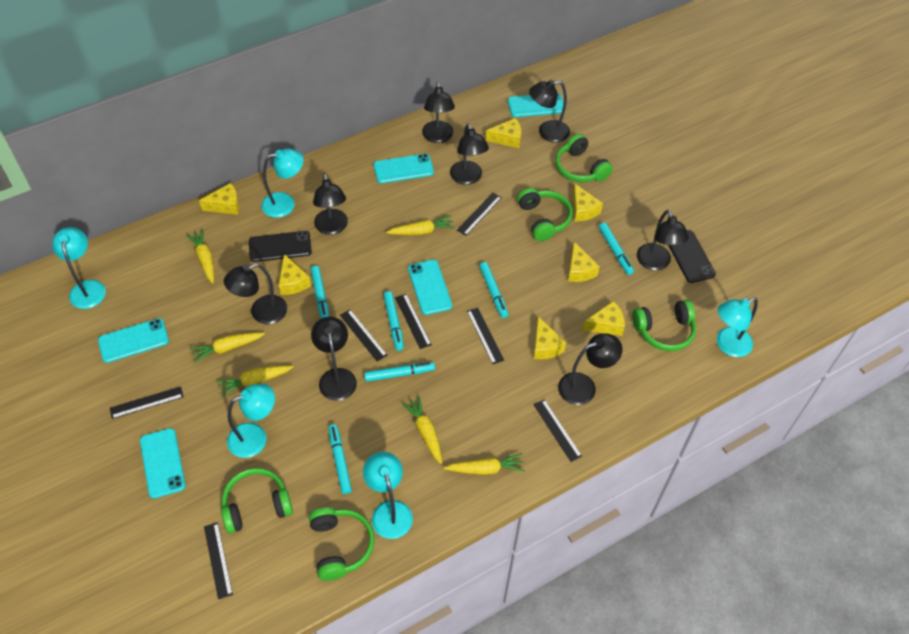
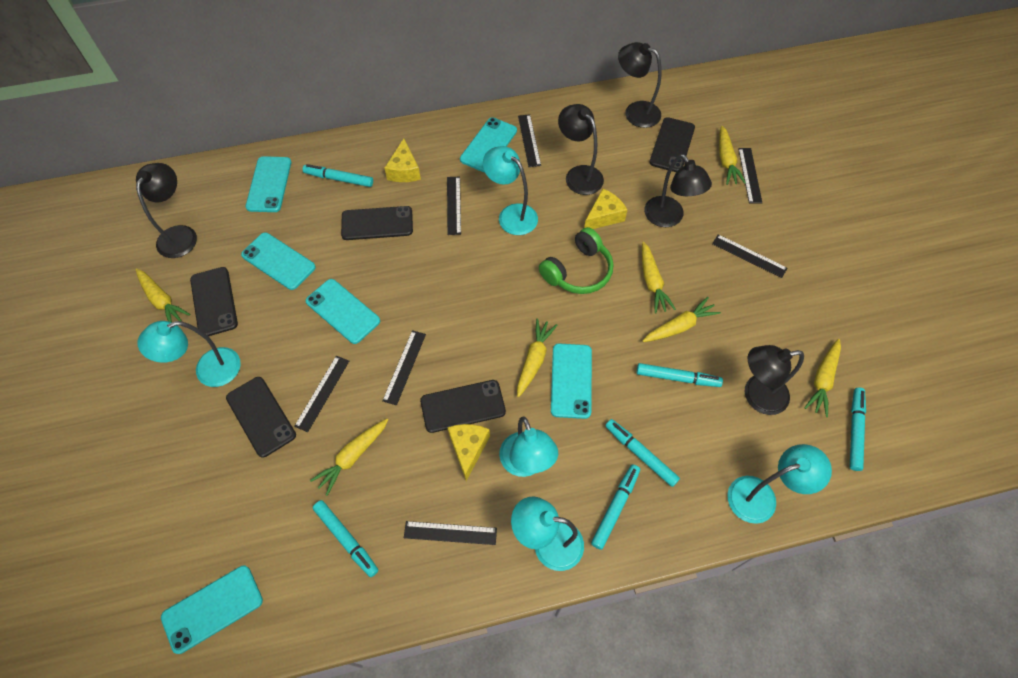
black lamp: [224,263,287,324] [311,317,357,401] [313,173,348,235] [422,82,455,143] [450,123,489,185] [529,80,570,143] [558,333,623,405] [637,210,689,270] = 8 -> [136,163,197,258] [558,104,604,195] [618,42,662,128] [644,154,712,227] [745,345,804,415] = 5
black phone: [249,231,312,262] [668,230,716,283] = 2 -> [190,267,238,337] [226,377,296,458] [341,206,413,240] [420,380,506,433] [649,117,695,172] = 5
green headphones: [221,468,293,534] [309,507,374,581] [517,188,573,241] [555,134,613,182] [632,300,696,351] = 5 -> [539,227,614,294] = 1
turquoise phone: [98,318,169,363] [140,428,186,499] [374,154,434,184] [408,260,452,315] [508,93,564,117] = 5 -> [161,566,263,654] [241,232,316,290] [246,156,291,212] [305,279,380,344] [460,118,517,172] [551,344,592,419] = 6
yellow carrot: [186,229,214,284] [190,332,265,363] [217,365,293,397] [386,215,455,235] [402,396,442,464] [444,453,525,475] = 6 -> [135,268,190,322] [310,419,388,496] [517,318,558,397] [642,242,676,313] [642,297,721,342] [719,126,746,185] [804,339,841,417] = 7
yellow cheese: [199,183,239,215] [279,254,311,295] [486,118,521,148] [533,316,566,359] [568,242,600,282] [573,184,603,222] [582,301,625,336] = 7 -> [384,139,421,182] [447,424,490,481] [584,189,627,229] = 3

